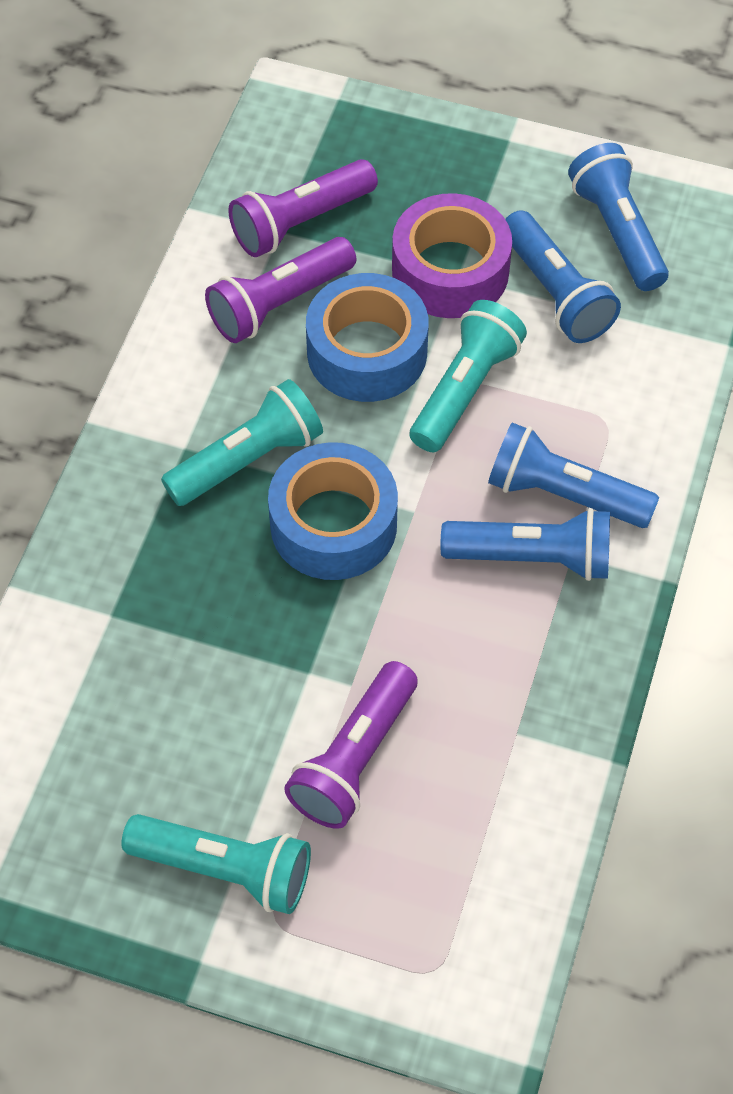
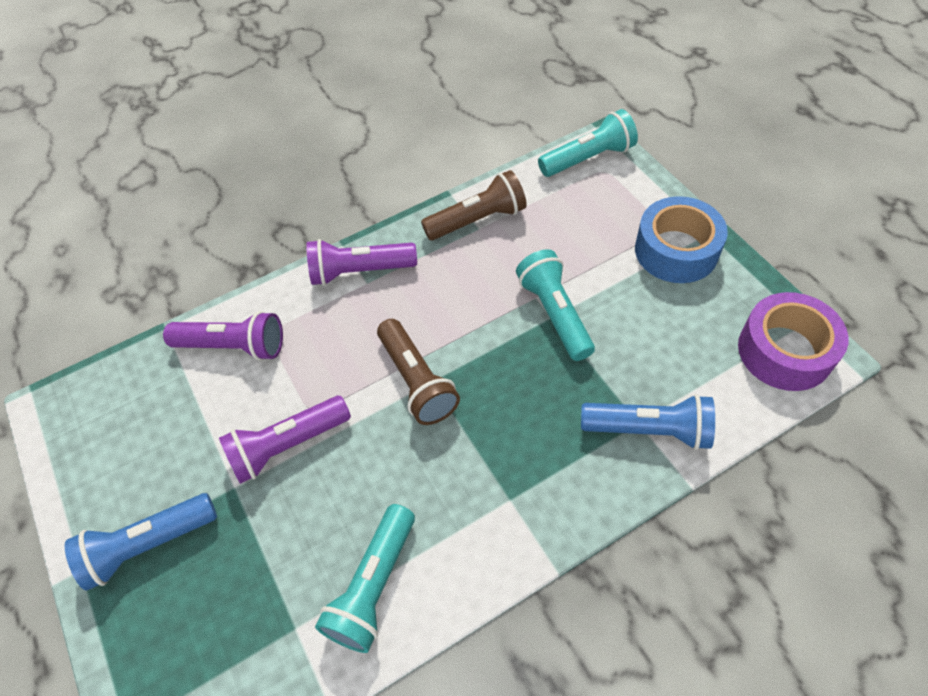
blue flashlight: [441,508,610,581] [488,423,659,528] [505,210,621,343] [568,143,669,291] = 4 -> [65,493,217,591] [581,394,715,450] = 2
blue tape: [268,442,398,580] [306,273,429,402] = 2 -> [635,196,728,283] = 1
brown flashlight: none = 0 -> [377,319,460,425] [421,170,527,240] = 2

